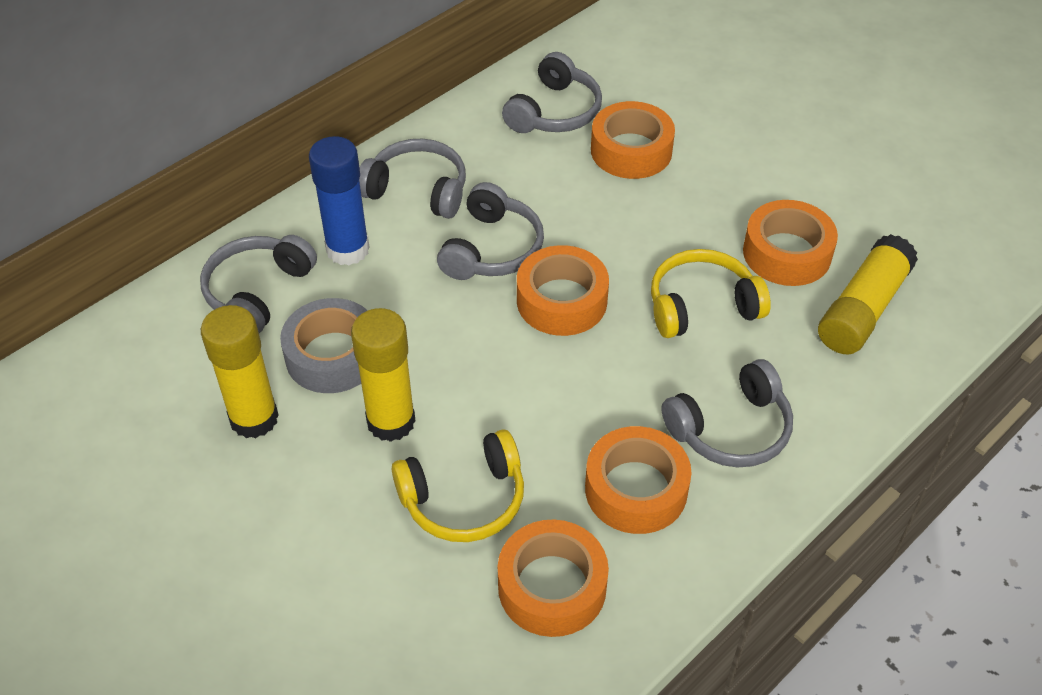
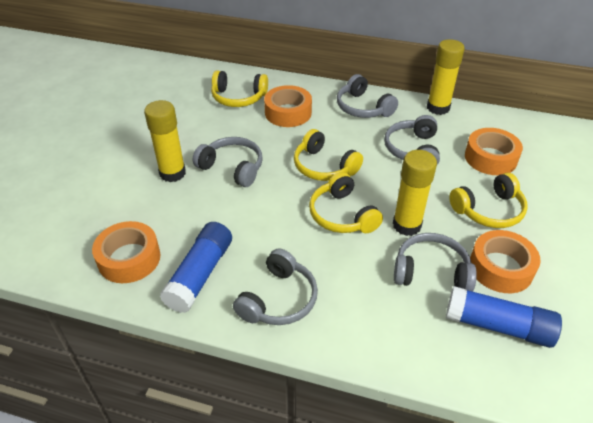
blue glue stick: [309,136,370,265] = 1 -> [160,222,232,313] [446,286,562,348] = 2
grey tape: [280,298,368,393] = 1 -> none = 0
orange tape: [498,519,609,637] [517,245,609,336] [585,426,691,534] [591,101,675,179] [743,200,838,286] = 5 -> [92,221,160,283] [264,85,312,127] [465,128,523,175] [470,230,541,293] = 4
yellow headphones: [392,429,524,542] [651,249,771,338] = 2 -> [211,70,268,107] [294,129,363,181] [309,172,383,233] [449,173,527,228] = 4

